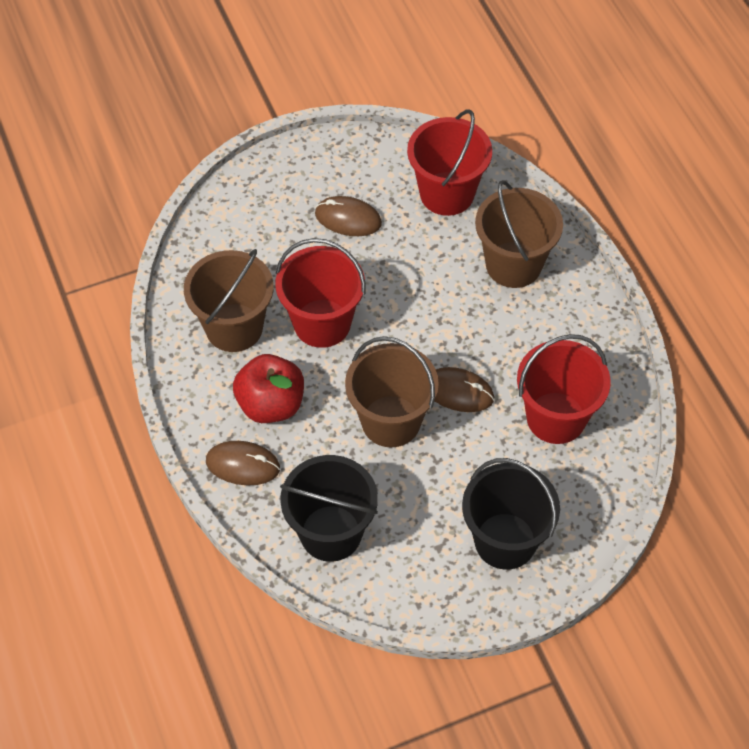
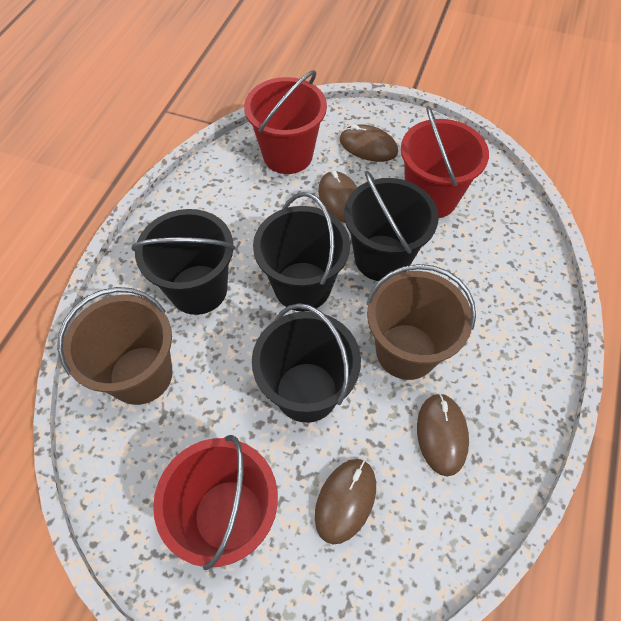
black bucket: [280,455,378,562] [462,458,560,570] = 2 -> [131,209,236,315] [252,303,361,423] [253,192,350,311] [344,171,439,281] = 4
brown bucket: [184,249,274,352] [345,336,439,447] [475,180,563,288] = 3 -> [57,287,173,405] [366,264,476,380] = 2
brown mouse: [206,441,280,485] [315,196,382,236] [435,367,494,412] = 3 -> [315,459,376,544] [318,171,357,223] [340,124,398,162] [417,393,469,477] = 4
red apple: [233,354,304,423] = 1 -> none = 0

